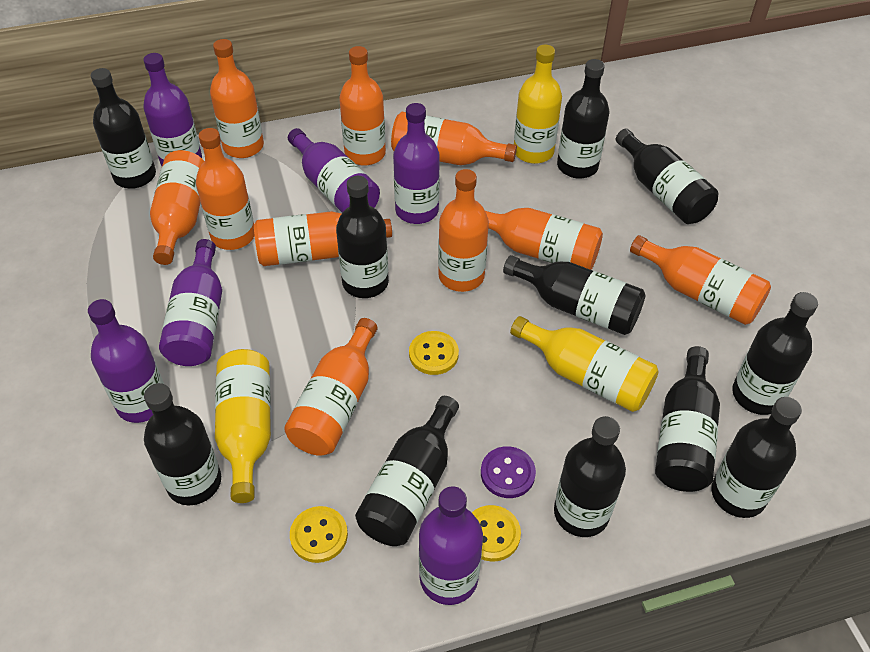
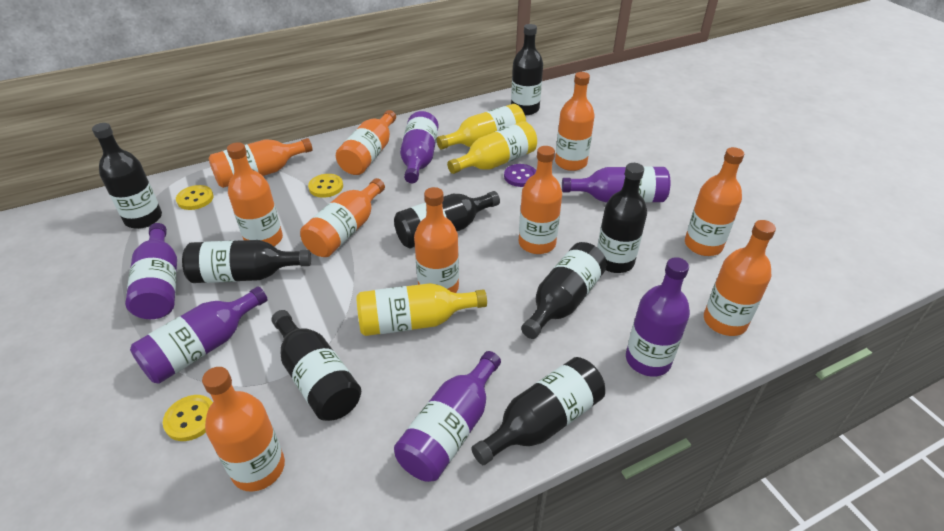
black bottle: [91,68,156,189] [144,383,221,506] [336,176,389,298] [355,396,459,546] [503,255,646,335] [554,416,626,537] [557,59,610,179] [616,129,719,224] [655,346,720,492] [711,397,802,518] [732,292,818,415] = 11 -> [92,123,162,229] [182,240,311,283] [271,310,361,421] [394,191,500,249] [471,357,605,465] [511,24,543,115] [521,242,607,339] [597,163,647,273] = 8

